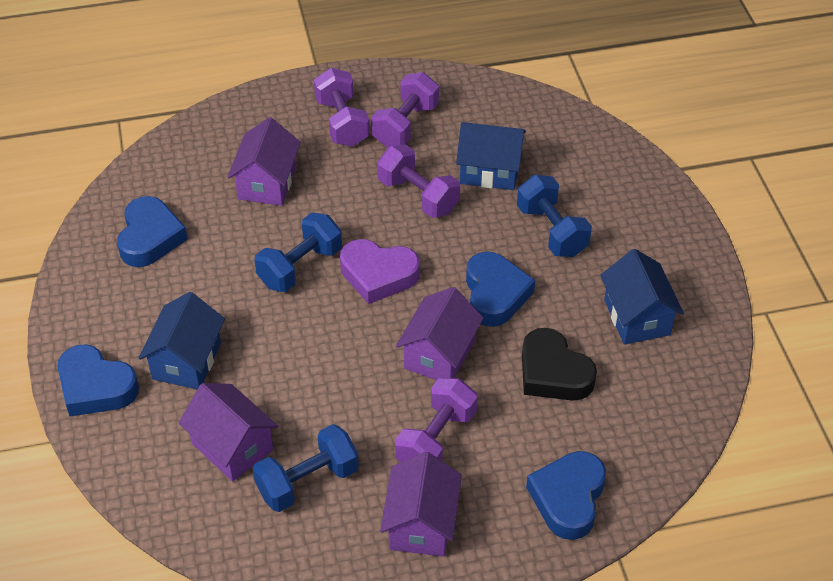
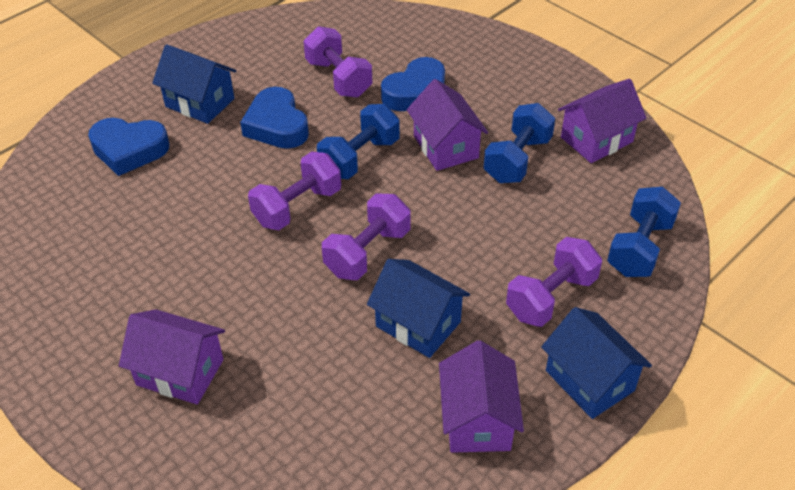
black heart: [522,328,597,401] = 1 -> none = 0
blue heart: [58,344,139,416] [117,196,188,267] [466,252,535,327] [526,451,606,540] = 4 -> [88,118,170,176] [240,87,309,149] [381,57,445,111] = 3
purple heart: [340,239,420,304] = 1 -> none = 0

